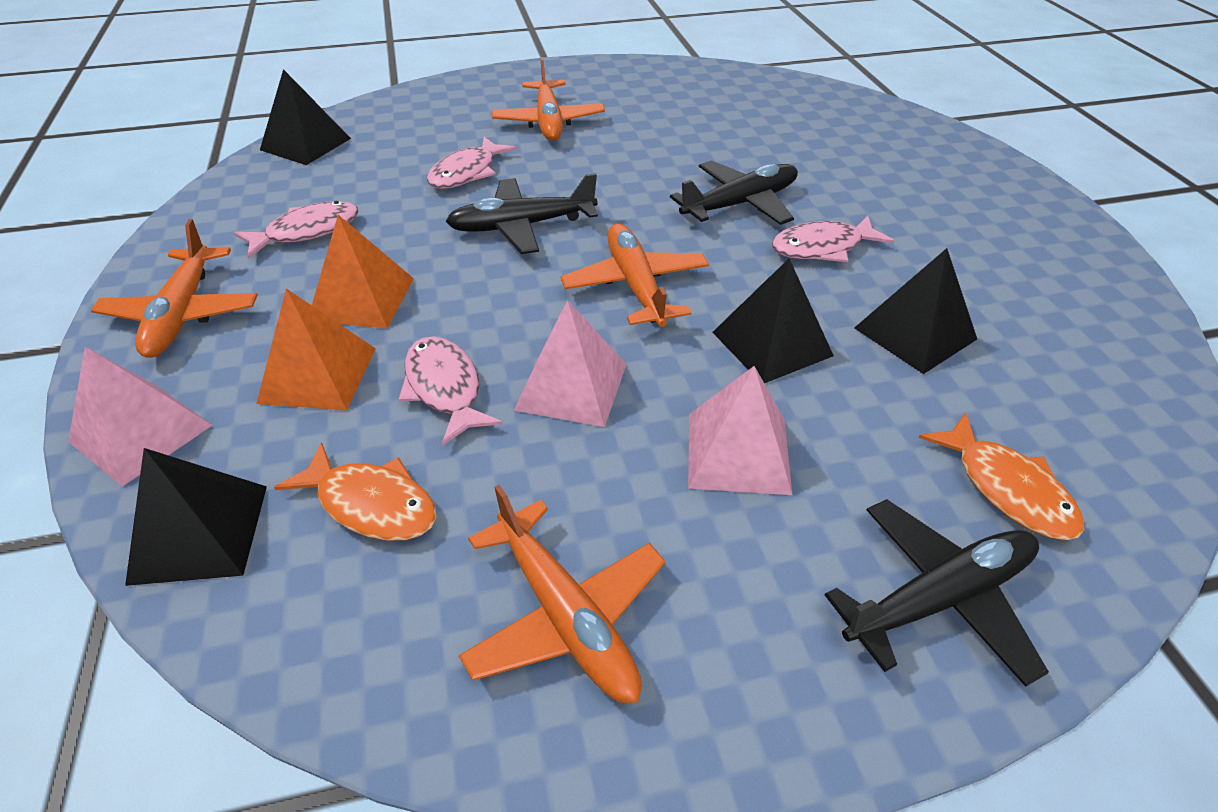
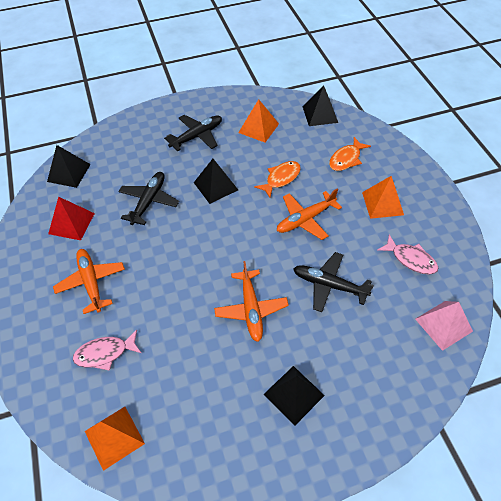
orange plane: [91,219,258,358] [459,485,666,703] [492,57,605,141] [561,223,709,327] = 4 -> [53,249,125,314] [214,261,289,342] [277,189,342,240] = 3
orange pyramid: [256,289,376,410] [312,215,414,328] = 2 -> [85,407,145,471] [238,99,279,142] [362,176,404,219] = 3
pink fish: [234,201,358,259] [399,336,503,446] [427,137,517,189] [772,216,894,262] = 4 -> [73,330,141,371] [378,234,438,275] = 2
pink pyramid: [68,347,212,487] [514,300,627,427] [688,366,792,495] = 3 -> [415,301,473,351] = 1
red pyramid: none = 0 -> [48,197,95,240] = 1

